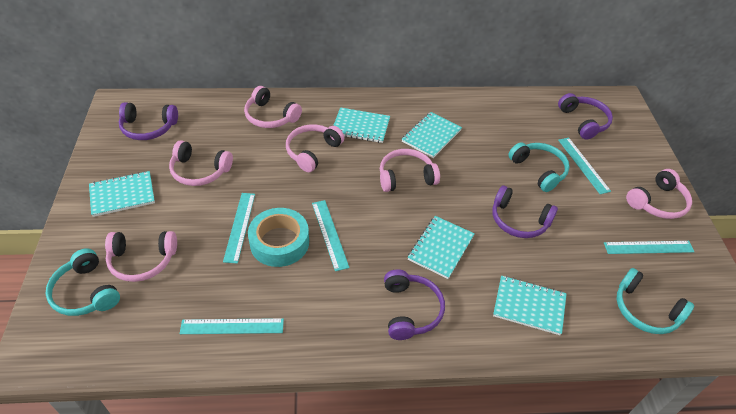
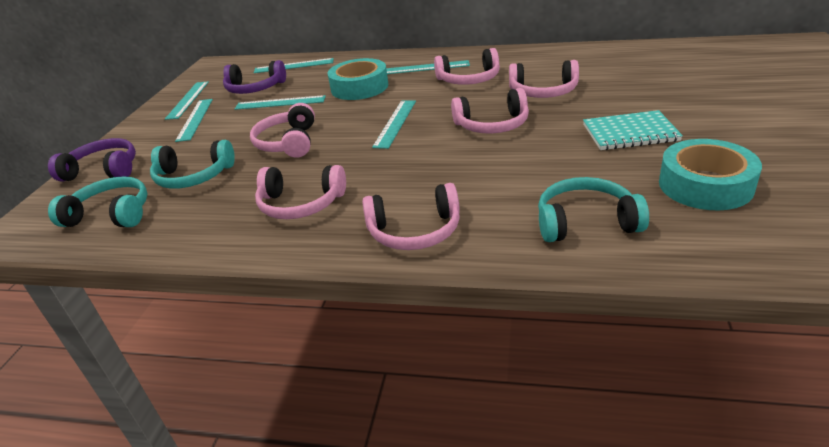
purple headphones: [119,102,178,140] [384,269,445,340] [492,185,558,238] [558,93,613,140] = 4 -> [48,138,136,181] [223,60,286,94] = 2
turquoise notebook: [89,171,155,217] [333,107,390,143] [402,112,462,158] [408,216,475,279] [493,276,567,335] = 5 -> [583,110,683,150] = 1
turquoise ruler: [180,318,284,334] [223,193,255,264] [312,200,349,271] [558,137,611,194] [604,241,695,254] = 5 -> [165,82,209,120] [175,99,213,142] [235,95,326,110] [254,58,334,73] [372,100,416,149] [386,60,470,74] = 6
turquoise tape: [248,208,309,267] = 1 -> [327,58,388,100] [659,139,762,210] = 2

